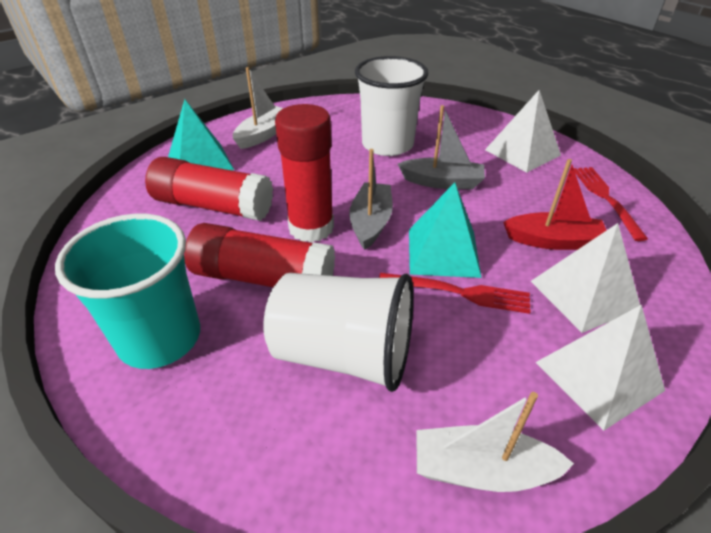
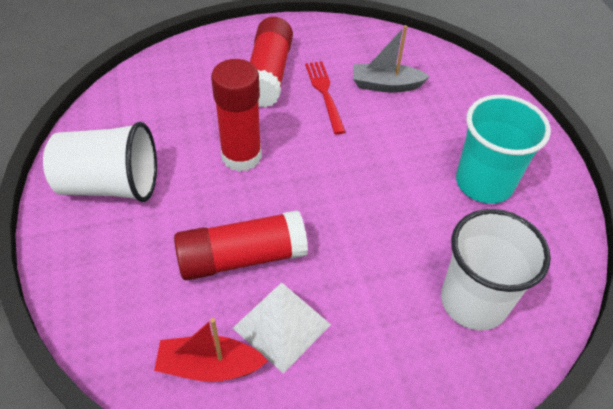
grey boat: [349,149,393,250] [398,105,485,189] = 2 -> [353,25,430,93] = 1
red fork: [379,273,530,314] [574,167,648,241] = 2 -> [305,61,346,135] = 1
turquoise pyramid: [168,99,234,170] [409,182,482,278] = 2 -> none = 0
white boat: [233,67,283,149] [416,392,574,492] = 2 -> none = 0
white pyramid: [485,90,561,173] [531,223,640,333] [536,304,665,431] = 3 -> [233,282,331,374] = 1

